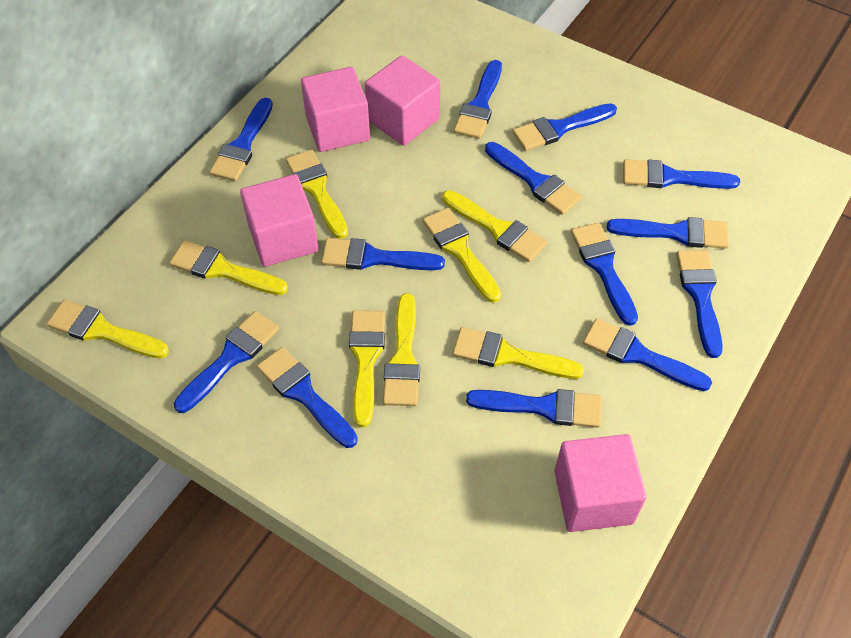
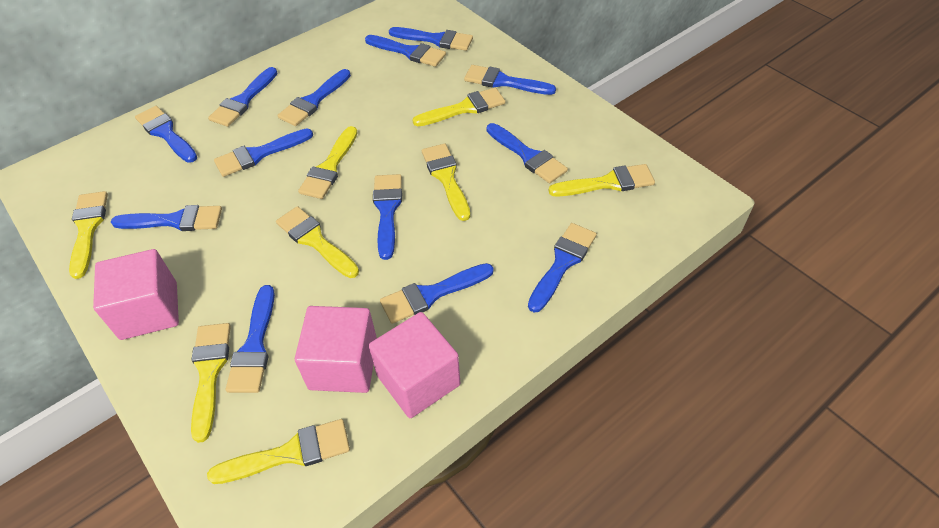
pink cube: [240,174,318,267] [301,67,370,152] [365,56,440,146] [554,434,647,532] = 4 -> [93,249,179,340] [295,306,377,393] [369,312,460,418] = 3

